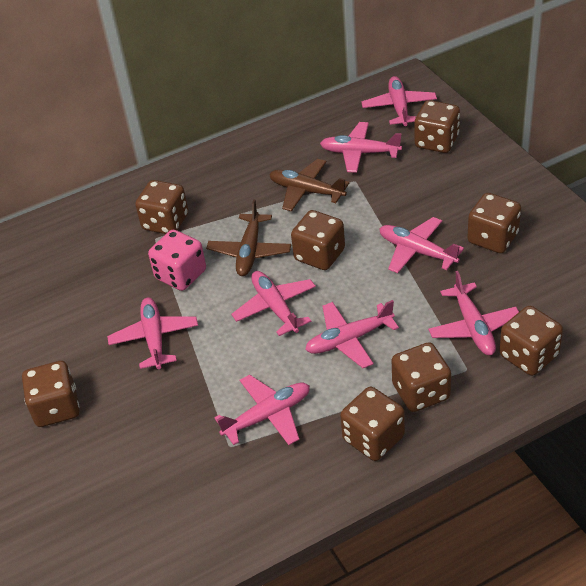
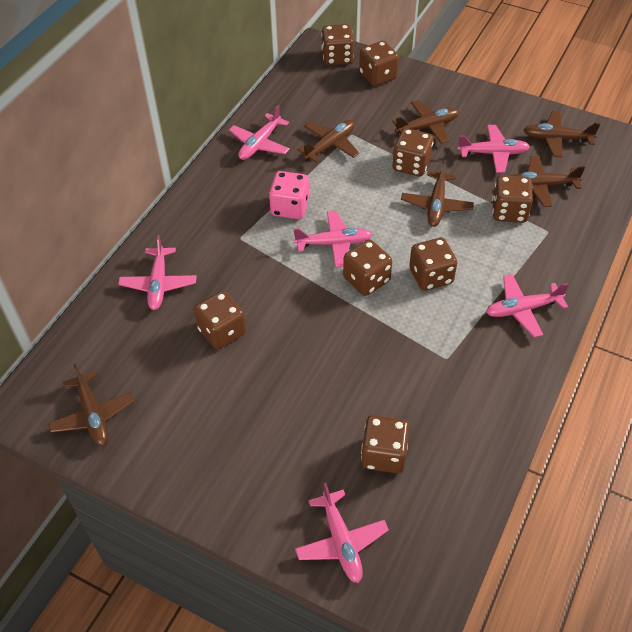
brown plane: [206,199,291,276] [269,159,350,211] = 2 -> [48,364,135,446] [297,120,359,163] [392,100,459,144] [401,160,474,227] [511,156,585,207] [524,111,600,158] = 6
pink plane: [107,297,198,369] [214,375,310,445] [231,271,316,336] [305,300,399,368] [320,122,402,173] [361,76,437,126] [379,217,464,273] [428,271,519,355] = 8 -> [118,235,196,310] [229,105,290,160] [293,211,373,268] [295,483,389,583] [457,125,530,173] [486,274,569,337] = 6

